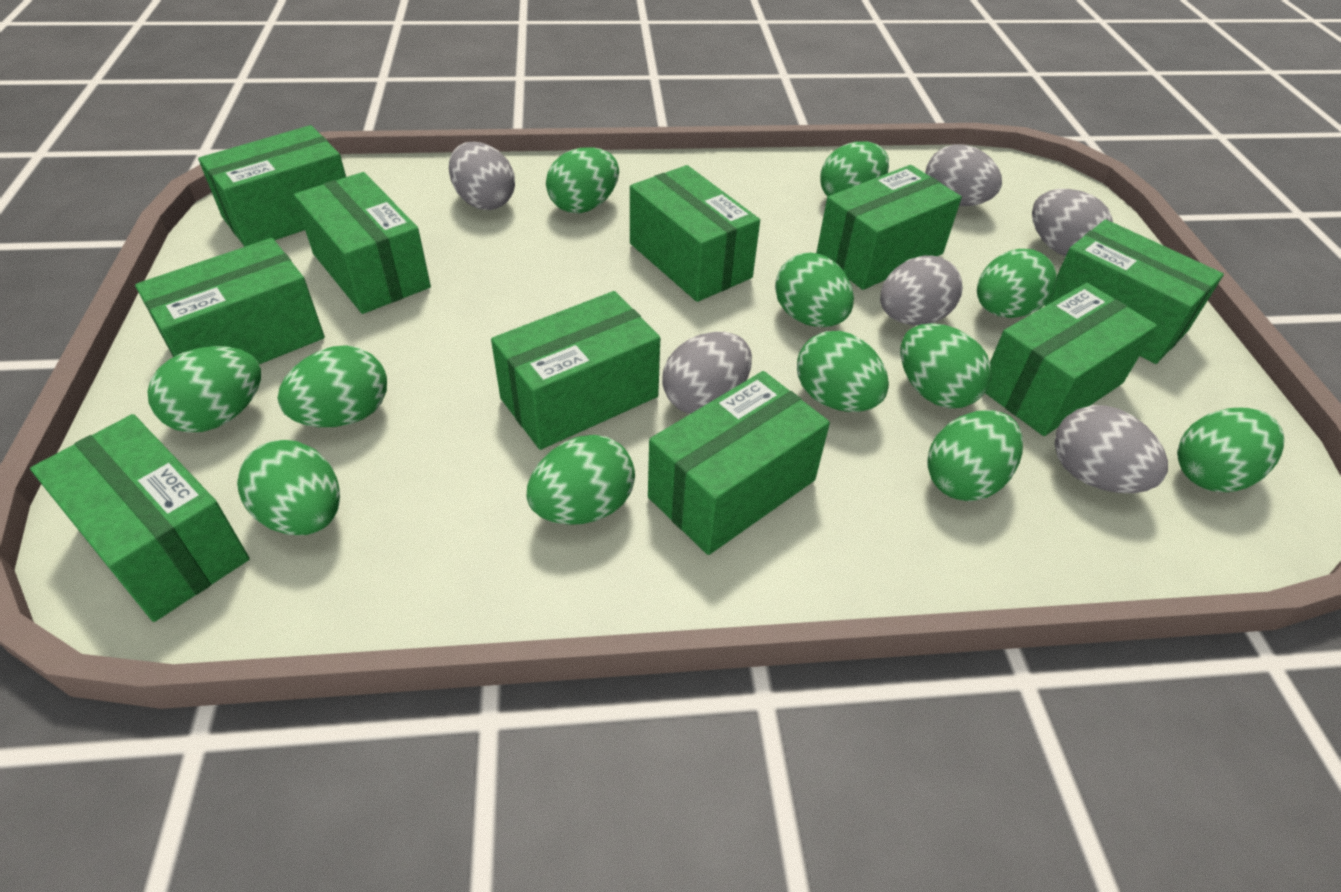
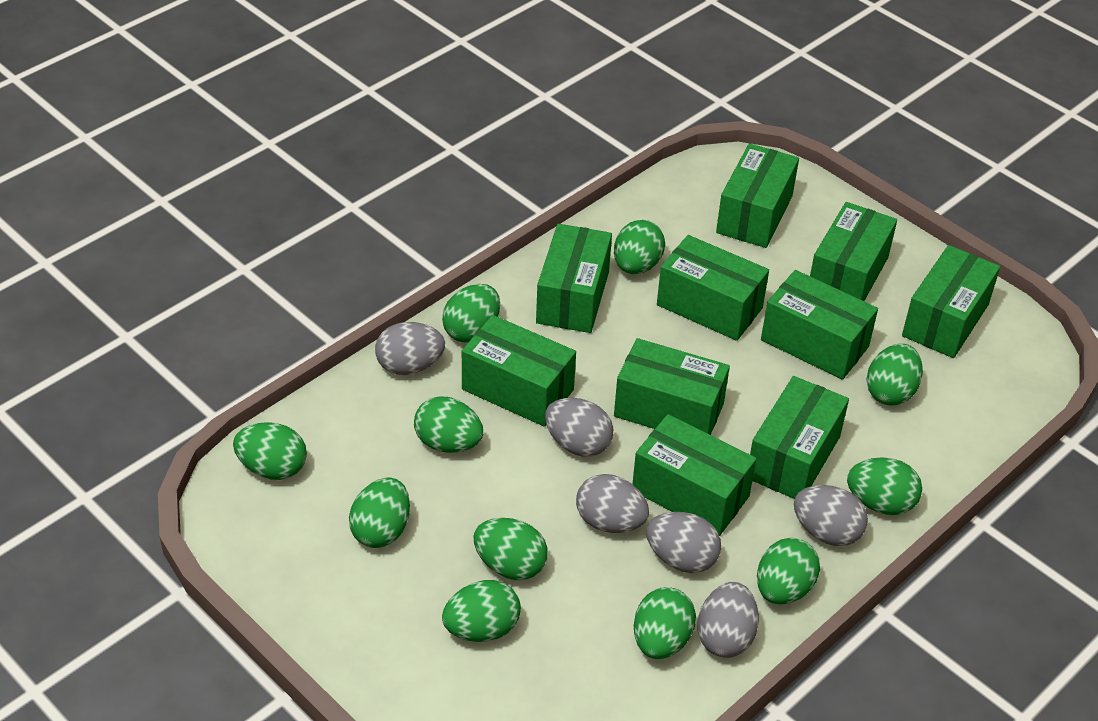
green egg: [147,346,261,433] [237,440,340,535] [278,345,387,427] [527,435,635,525] [546,147,619,213] [775,253,854,327] [797,331,889,412] [820,141,889,197] [901,323,991,409] [927,410,1023,501] [977,249,1057,318] [1177,407,1284,492] = 12 -> [233,422,307,480] [349,477,410,548] [414,396,483,453] [442,284,500,343] [442,580,521,642] [474,518,548,580] [614,220,665,274] [634,587,696,659] [757,538,820,605] [847,457,922,515] [866,344,923,405] = 11

